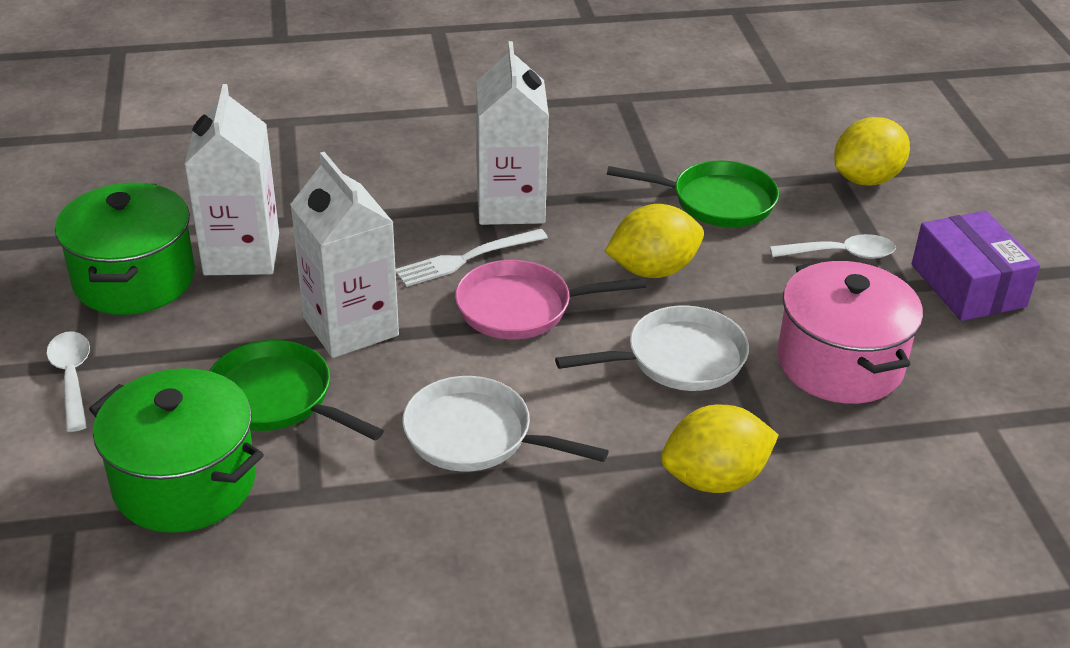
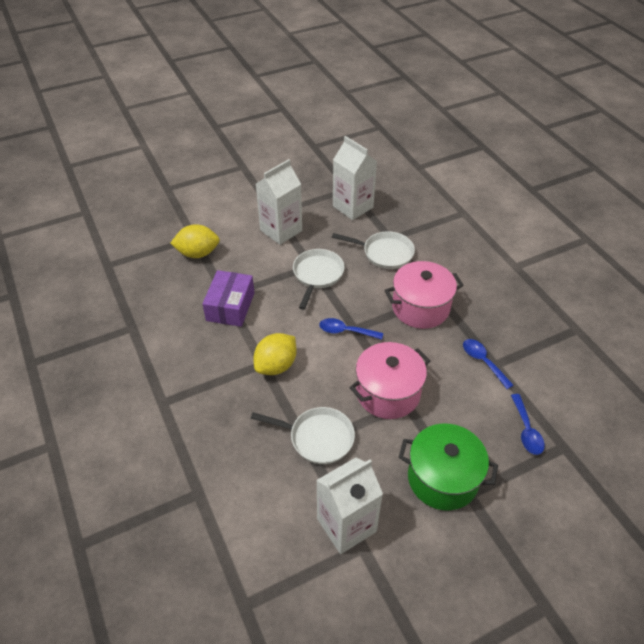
blue spoon: none = 0 -> [319,318,383,340] [463,339,514,389] [511,394,545,455] = 3
green pan: [209,340,384,440] [607,161,779,227] = 2 -> none = 0
green pot: [55,183,195,315] [89,368,264,533] = 2 -> [399,424,498,510] = 1
pink pan: [455,260,646,339] = 1 -> none = 0
pink pot: [777,260,923,404] = 1 -> [349,342,430,419] [385,261,464,329] = 2
white fork: [396,229,548,287] = 1 -> none = 0
white pan: [402,376,609,472] [555,306,749,391] = 2 -> [251,407,355,464] [293,249,345,310] [332,231,415,269] = 3
white spoon: [46,331,90,432] [770,234,896,259] = 2 -> none = 0
yellow lemon: [605,204,704,278] [661,405,779,493] [834,117,910,186] = 3 -> [170,224,220,258] [254,333,297,375] = 2

